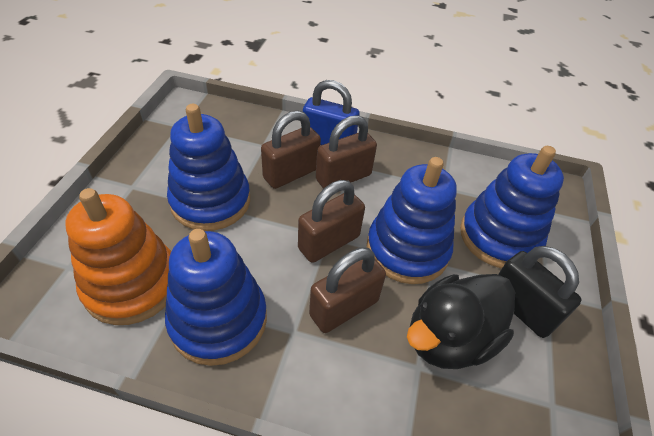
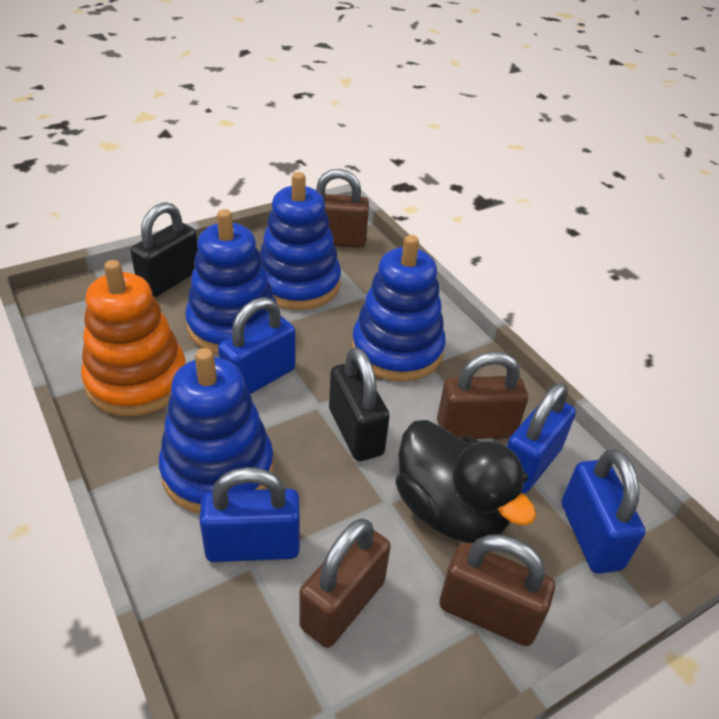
black padlock: [498,246,581,338] = 1 -> [130,202,198,297] [329,347,390,461] = 2
blue padlock: [303,80,360,145] = 1 -> [199,467,300,562] [218,297,295,394] [507,383,576,493] [561,449,645,574] = 4

